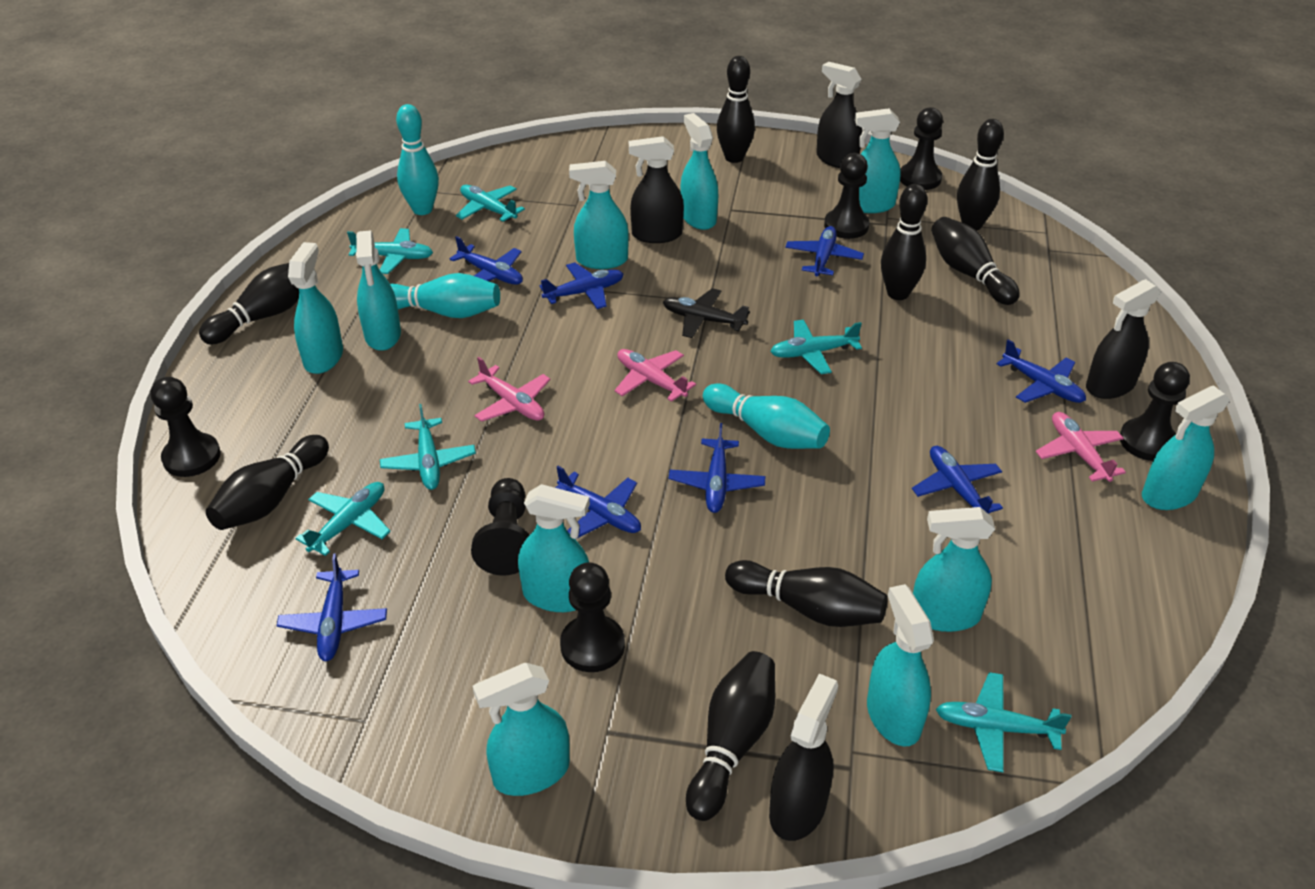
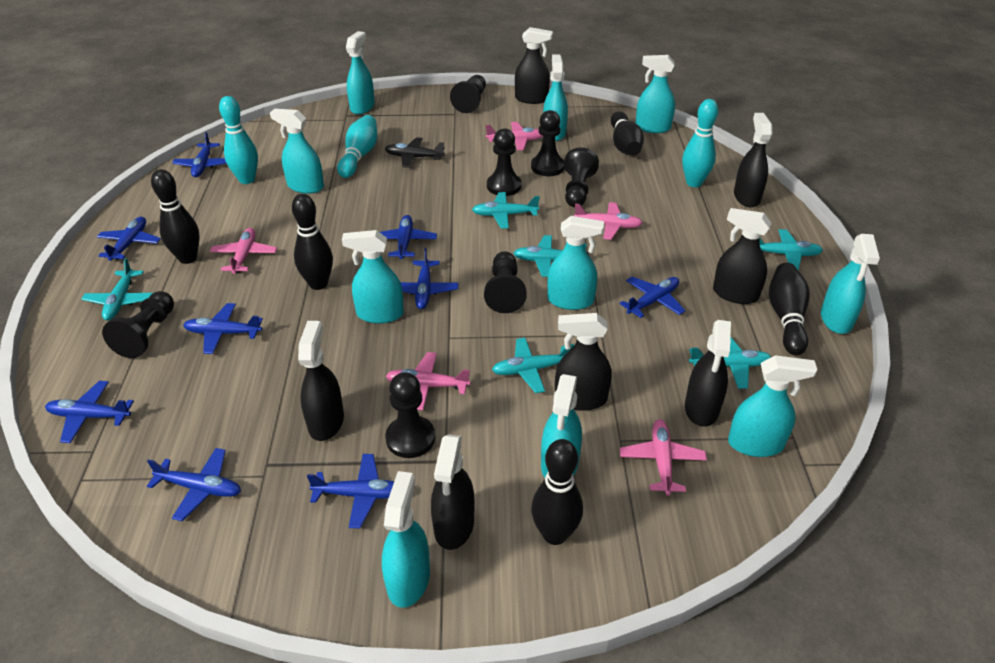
black bowling pin: [199,263,299,344] [206,435,329,530] [686,651,775,821] [717,56,755,163] [725,560,888,627] [881,184,927,300] [931,217,1020,305] [957,119,1004,230] = 8 -> [151,169,200,264] [292,194,333,290] [531,439,583,545] [611,111,644,156] [769,263,810,356] = 5
black pawn: [151,377,221,477] [471,478,529,576] [560,562,625,672] [824,153,870,239] [900,107,943,190] [1120,362,1190,461] = 6 -> [102,291,174,358] [386,372,435,458] [450,75,486,113] [484,251,527,313] [487,128,521,196] [531,110,564,176] [564,147,599,207] = 7
black spray bottle: [629,136,684,243] [769,674,838,841] [816,62,862,168] [1086,279,1161,399] = 4 -> [298,321,344,441] [431,434,475,550] [515,27,553,104] [555,313,612,411] [685,320,731,427] [713,208,771,304] [734,113,772,207] = 7
blue plane: [277,553,387,661] [449,236,523,285] [539,263,624,309] [555,466,641,538] [669,423,765,513] [785,226,864,276] [912,446,1003,514] [997,339,1086,403] = 8 -> [45,381,134,443] [97,217,161,261] [147,448,241,521] [172,132,226,177] [183,303,263,354] [307,454,394,528] [380,215,437,259] [401,248,458,309] [619,277,686,318] = 9
pink plane: [468,357,550,422] [614,349,696,402] [1036,412,1126,482] = 3 -> [210,228,277,274] [386,352,470,410] [486,122,543,150] [574,202,642,240] [620,419,707,496] = 5

